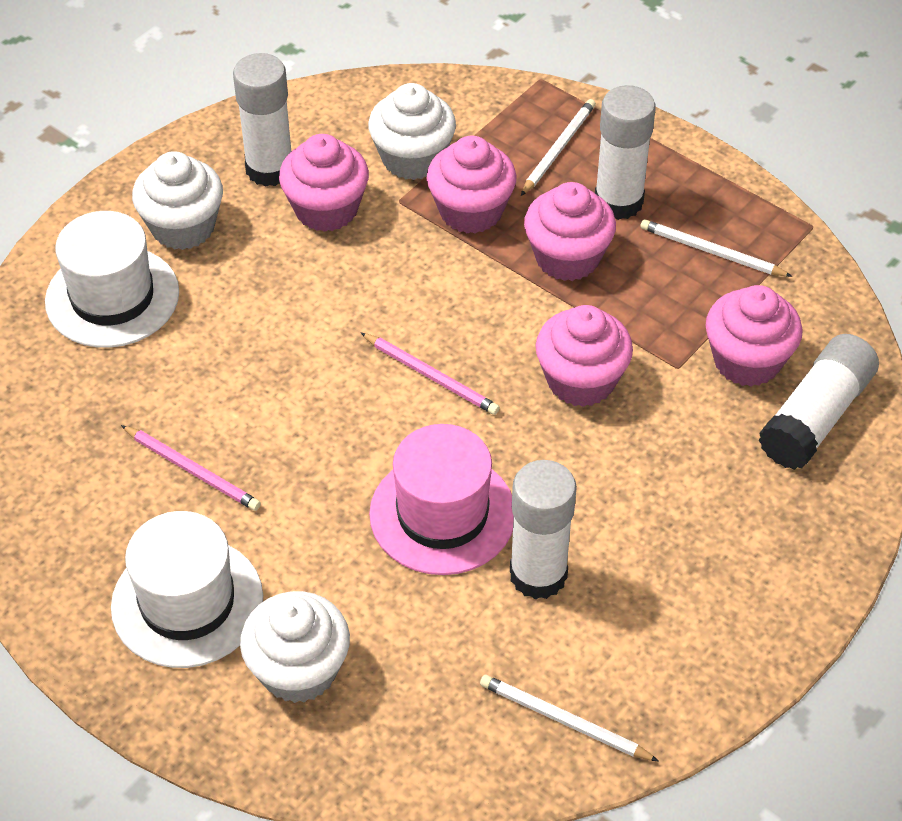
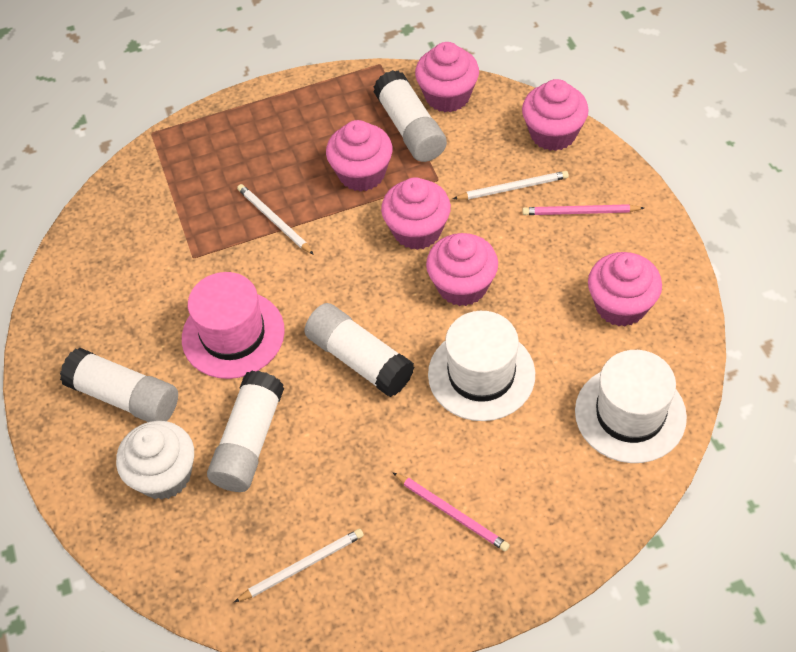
pink cupcake: [279,134,369,232] [426,136,517,233] [524,182,616,281] [535,305,633,407] [705,285,803,387] = 5 -> [326,120,393,192] [381,177,451,250] [415,42,479,112] [426,233,498,306] [522,79,589,151] [588,252,662,326] = 6
white cupcake: [132,151,223,250] [240,591,350,703] [368,83,456,180] = 3 -> [116,421,194,500] = 1

